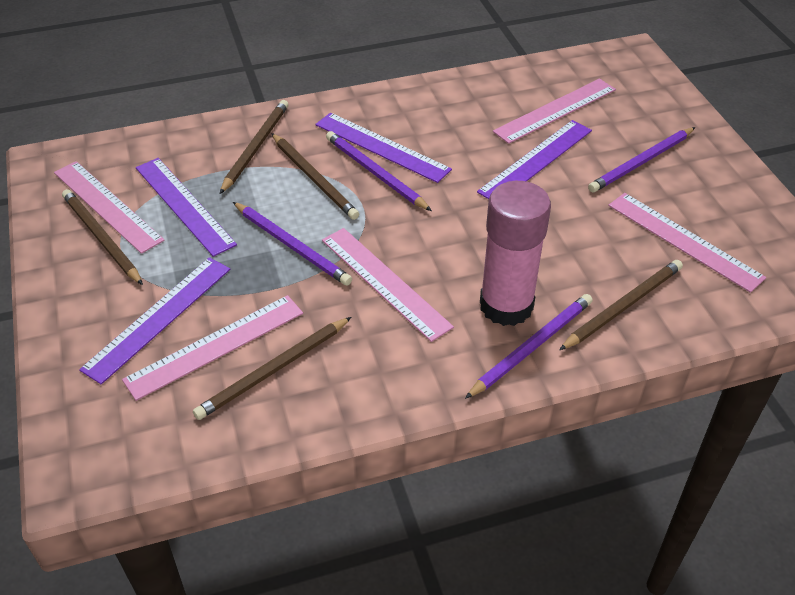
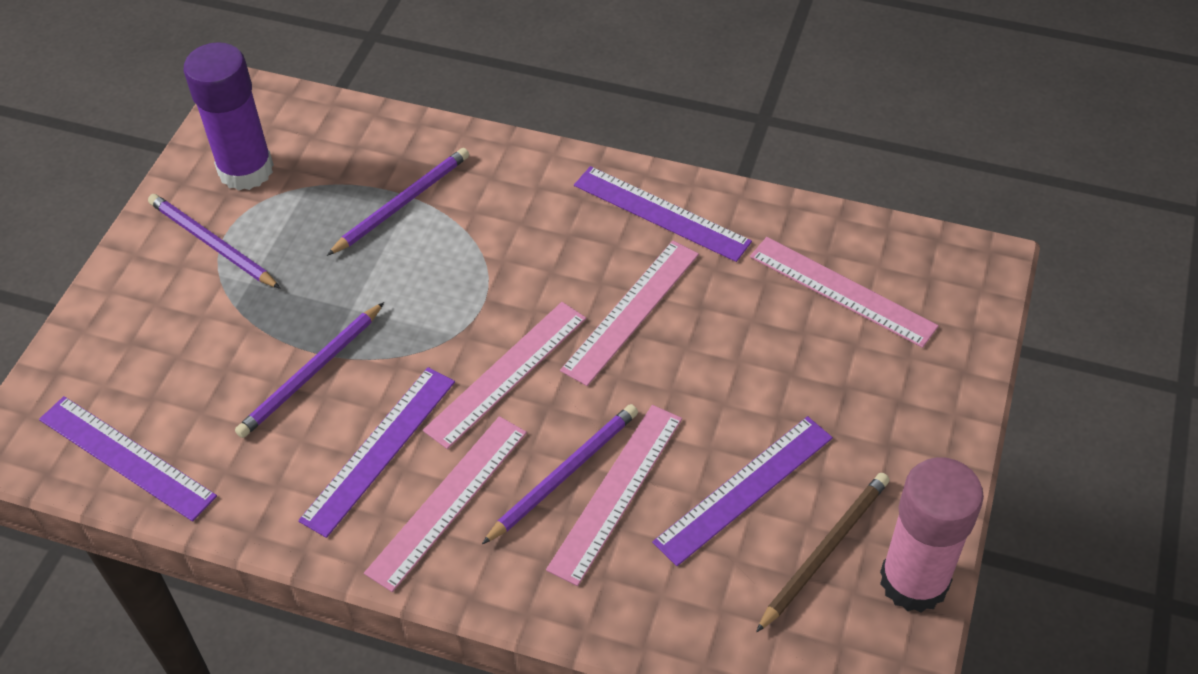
brown pencil: [62,189,143,285] [193,317,351,420] [220,100,289,194] [271,133,359,220] [559,260,683,350] = 5 -> [756,473,890,633] = 1
purple glue stick: none = 0 -> [184,42,274,191] = 1

